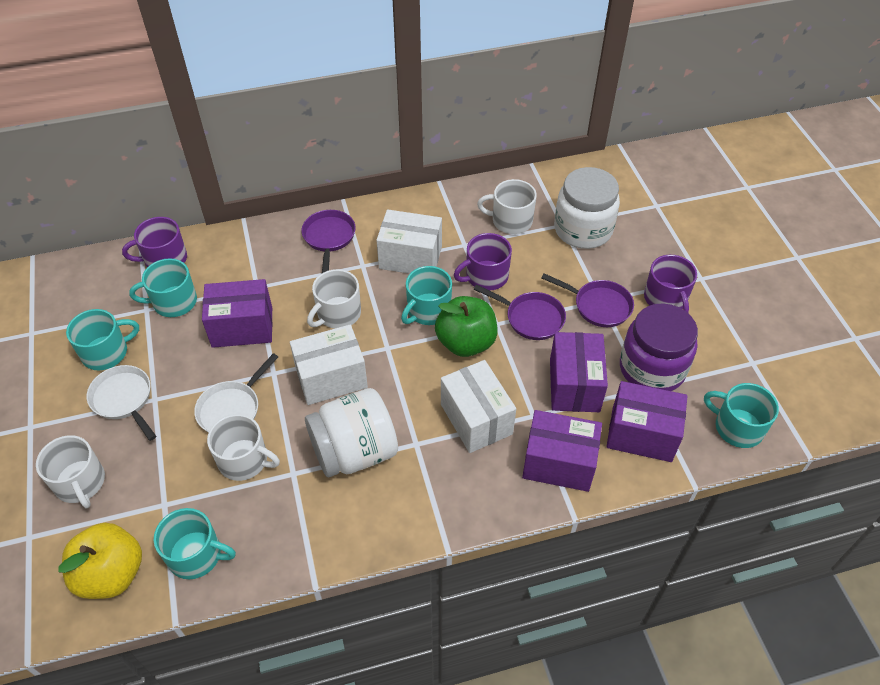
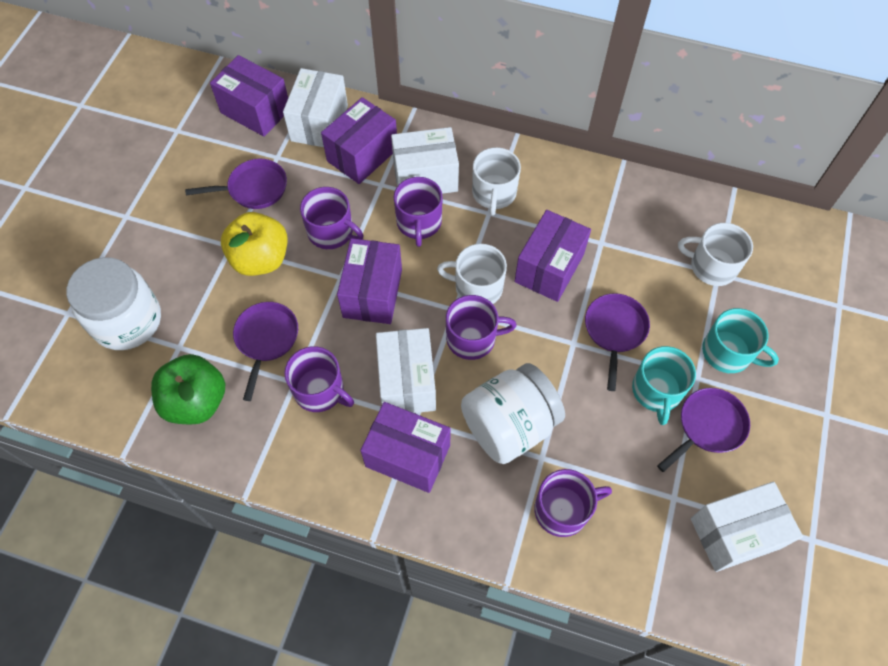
purple box: [202,279,273,348] [522,410,602,492] [550,332,608,412] [606,381,687,462] = 4 -> [210,55,288,137] [321,97,397,184] [337,238,402,324] [360,402,451,493] [514,210,591,302] = 5
purple jar: [620,303,698,391] = 1 -> none = 0
purple mug: [122,217,187,267] [454,233,512,291] [644,255,697,313] = 3 -> [284,346,354,412] [300,187,364,249] [394,177,443,247] [446,295,517,360] [534,469,612,537] = 5
purple pan: [301,210,356,273] [474,285,566,340] [541,273,634,327] = 3 -> [185,159,287,209] [233,302,298,401] [585,293,650,391] [657,388,750,472] = 4
turquoise mug: [66,309,139,370] [129,258,197,317] [154,508,236,579] [401,266,452,325] [704,383,779,448] = 5 -> [632,346,696,425] [702,308,779,373] = 2
white box: [290,325,368,405] [376,209,442,274] [441,360,516,453] = 3 -> [283,68,348,147] [376,328,436,413] [391,127,459,194] [691,482,803,572] = 4
white mug: [36,435,105,508] [207,414,280,481] [307,269,361,329] [477,179,537,234] = 4 -> [437,244,507,304] [472,147,521,216] [678,223,753,286] = 3
white pan: [87,365,156,441] [194,353,278,432] = 2 -> none = 0

